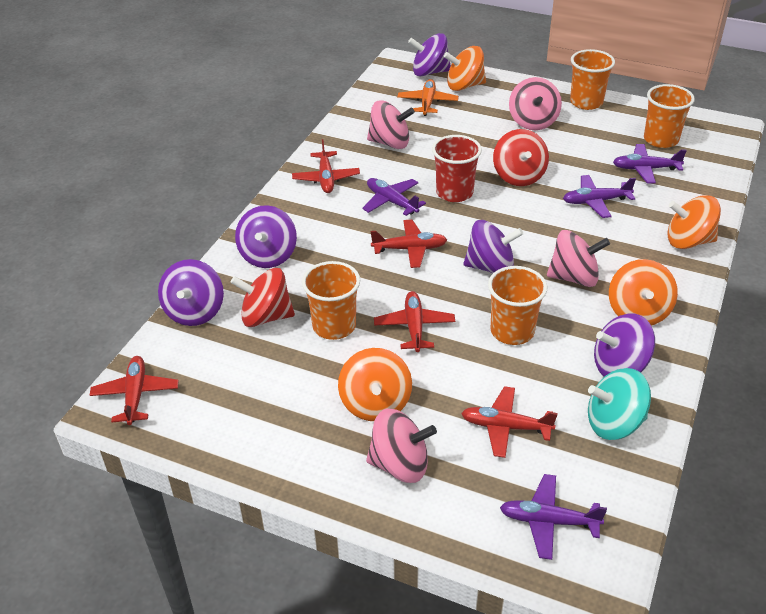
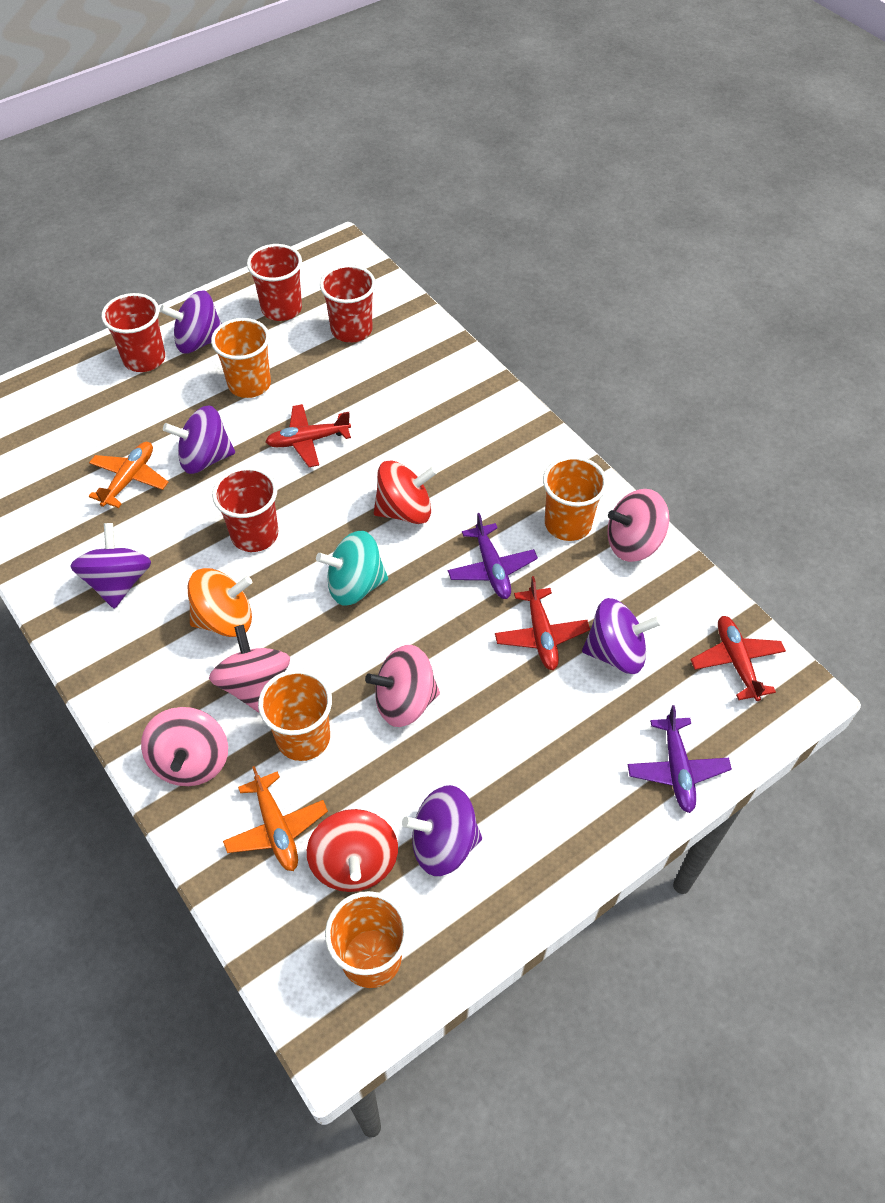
orange plane: [397,79,459,116] = 1 -> [89,442,168,508] [223,766,328,871] = 2
orange spinning top: [338,348,412,421] [444,46,486,91] [609,259,678,325] [667,195,721,249] = 4 -> [187,568,252,637] = 1
purple plane: [362,178,426,216] [500,474,607,560] [563,175,636,218] [613,144,687,184] = 4 -> [448,513,538,599] [628,705,732,813] = 2
red cup: [432,135,482,202] = 1 -> [101,293,165,372] [212,467,278,552] [247,244,302,321] [320,265,376,343] = 4
red plane: [90,356,179,425] [292,139,360,193] [370,220,447,268] [374,291,455,352] [461,386,558,458] = 5 -> [265,404,351,467] [495,576,590,670] [690,616,786,701] = 3

